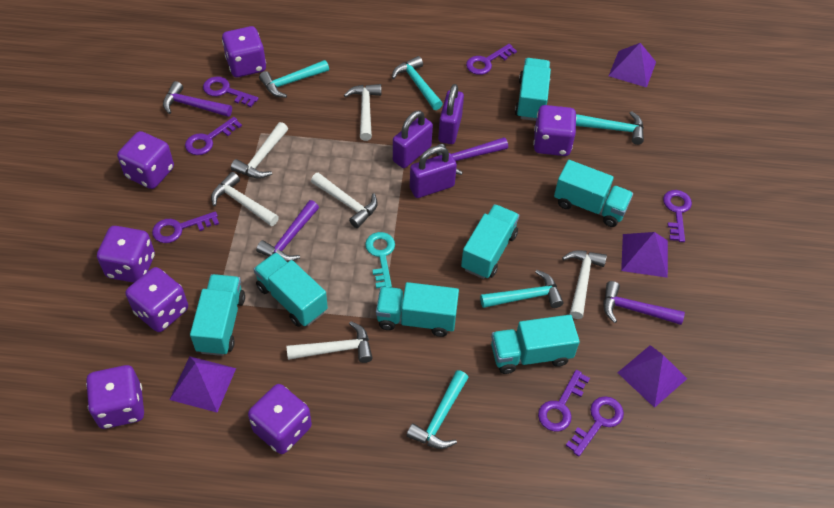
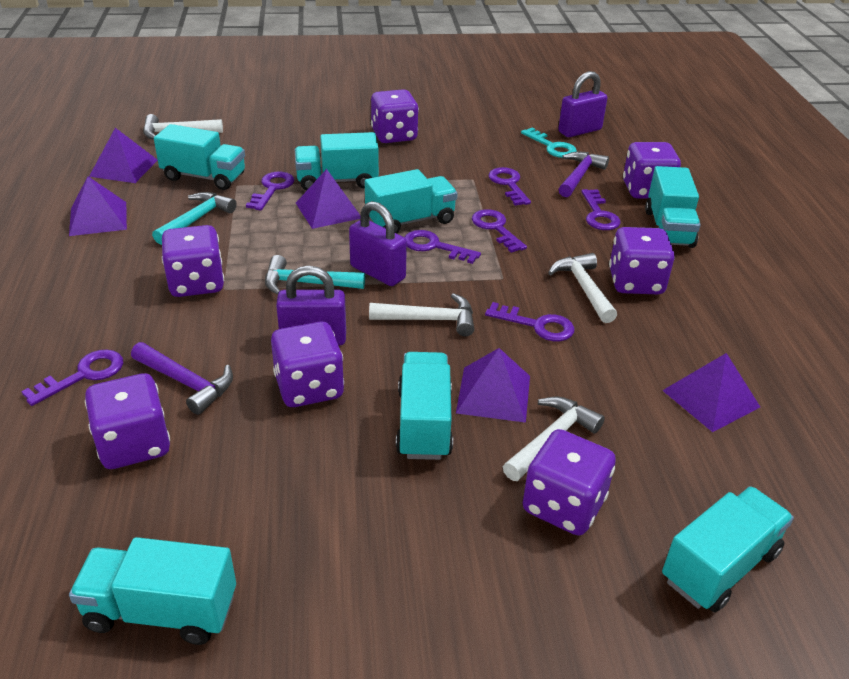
purple hammer: [163,81,232,117] [256,200,319,262] [436,137,508,175] [604,281,685,325] = 4 -> [131,342,233,415] [559,152,609,197] = 2
purple pyramid: [170,356,236,412] [609,43,656,88] [617,345,687,408] [621,232,668,278] = 4 -> [69,176,127,236] [89,128,158,183] [296,169,361,229] [456,348,530,423] [662,353,760,432] = 5
turquoise hammer: [259,60,329,98] [392,56,443,110] [407,370,469,449] [480,270,564,308] [576,111,644,145] = 5 -> [152,192,237,245] [265,255,365,295] = 2
white hammer: [211,172,279,226] [231,122,288,179] [286,321,373,363] [311,173,378,228] [344,84,381,141] [562,250,607,319] = 6 -> [143,114,223,140] [369,293,474,336] [503,397,605,481] [548,253,617,323] = 4

